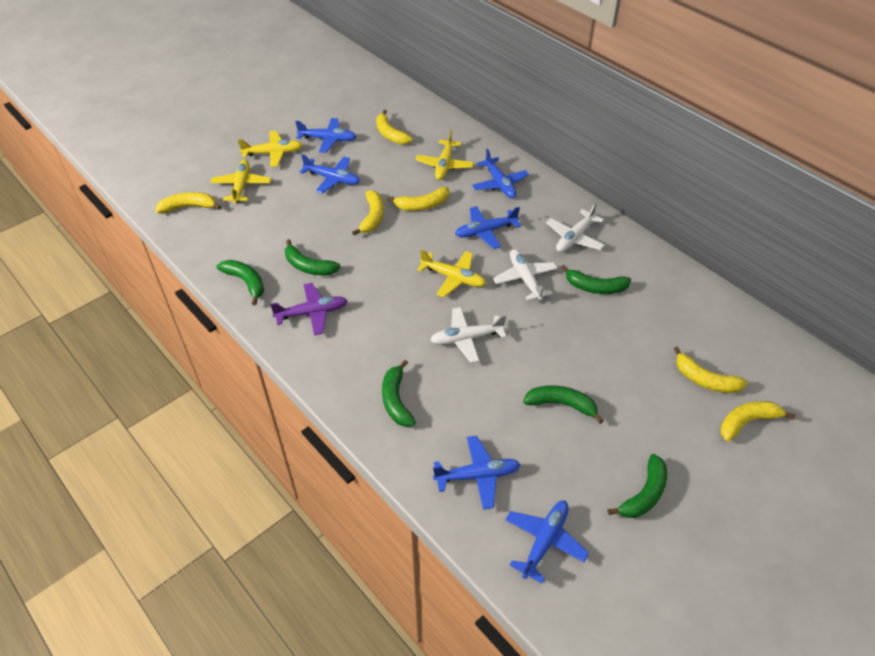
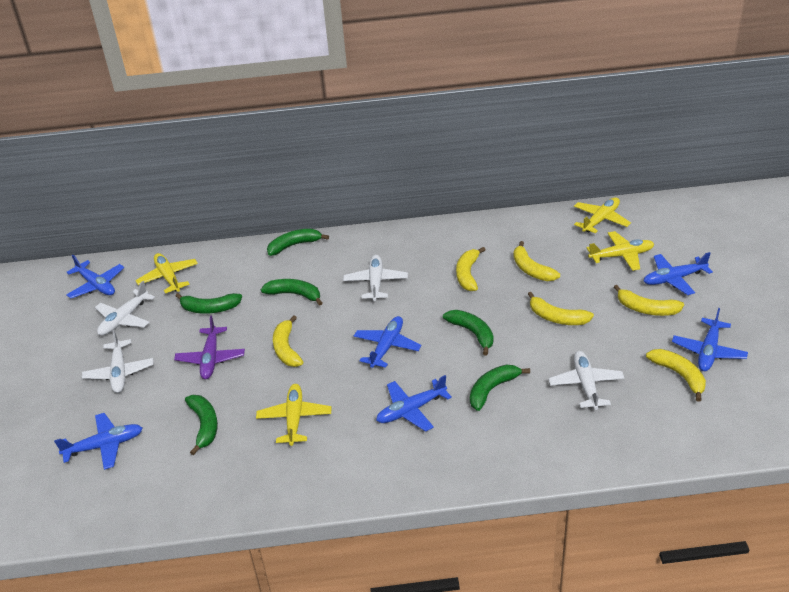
white plane: [430,307,507,363] [493,249,558,301] [546,203,605,252] = 3 -> [82,330,154,393] [95,281,155,335] [343,255,408,301] [549,351,624,410] = 4

